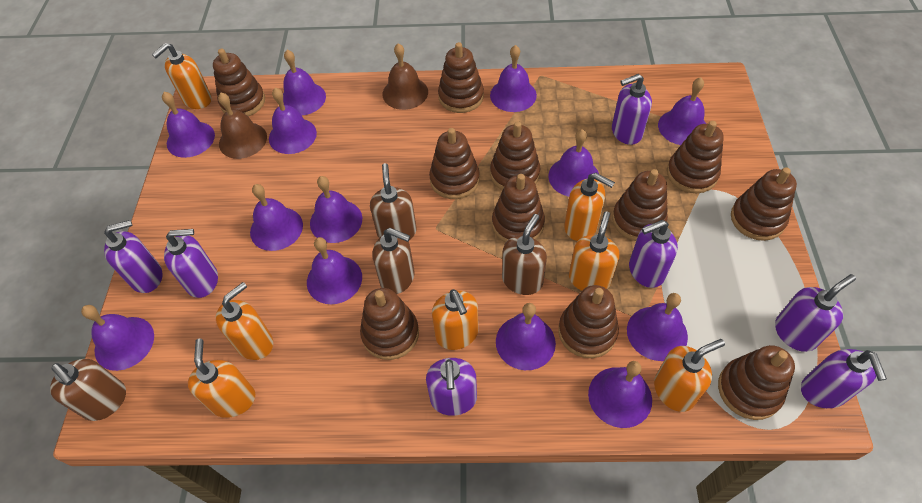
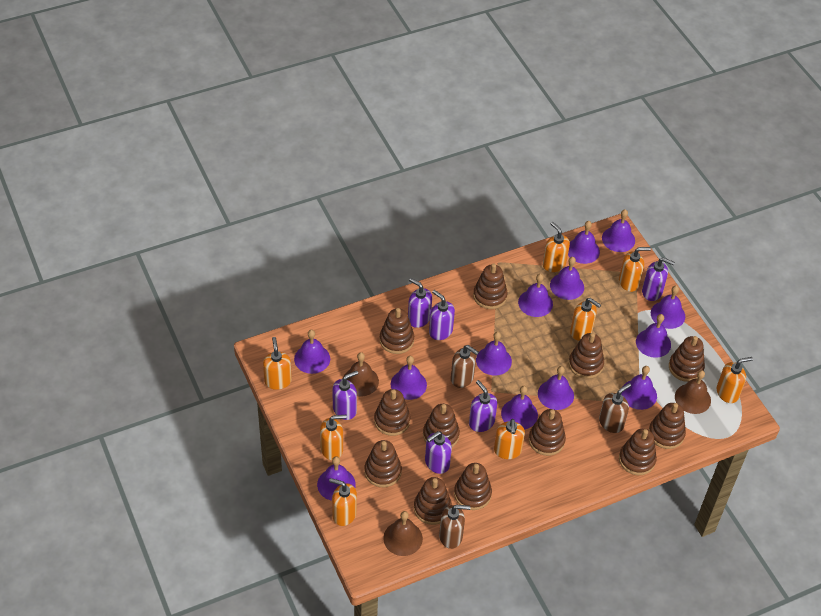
brown bell: [218,93,267,159] [383,43,428,110] = 2 -> [344,352,379,397] [383,511,423,556] [675,370,711,414] = 3
brown soap dispenser: [50,359,126,421] [370,163,417,240] [373,228,415,294] [502,214,547,295] = 4 -> [439,505,470,549] [451,345,479,388] [599,383,631,433] = 3
brown stacking toy: [213,48,265,116] [360,288,419,360] [429,128,480,199] [438,42,484,113] [490,121,540,190] [492,174,545,242] [558,285,619,358] [612,169,668,241] [667,121,724,193] [718,345,795,420] [731,168,797,241] = 11 -> [364,440,402,487] [374,389,411,436] [379,308,414,354] [414,477,452,525] [423,404,460,447] [454,463,492,510] [473,264,508,309] [529,409,566,456] [569,333,604,379] [619,429,657,475] [649,403,686,449] [669,336,705,382] = 12
orange soap dispenser: [152,43,212,109] [188,339,255,418] [216,282,273,360] [432,289,478,350] [564,173,615,241] [569,211,619,291] [654,339,725,412] = 7 -> [263,337,292,390] [320,415,347,460] [329,478,357,526] [494,419,525,459] [543,222,570,272] [570,298,601,341] [619,247,651,292] [717,357,753,403] = 8
purple soap dispenser: [104,220,163,293] [164,229,218,298] [426,358,477,416] [612,74,652,145] [629,220,678,288] [775,274,856,352] [801,349,887,408] = 7 -> [332,371,358,420] [408,278,432,328] [425,431,452,474] [429,290,455,340] [469,380,497,432] [642,257,675,301] = 6

